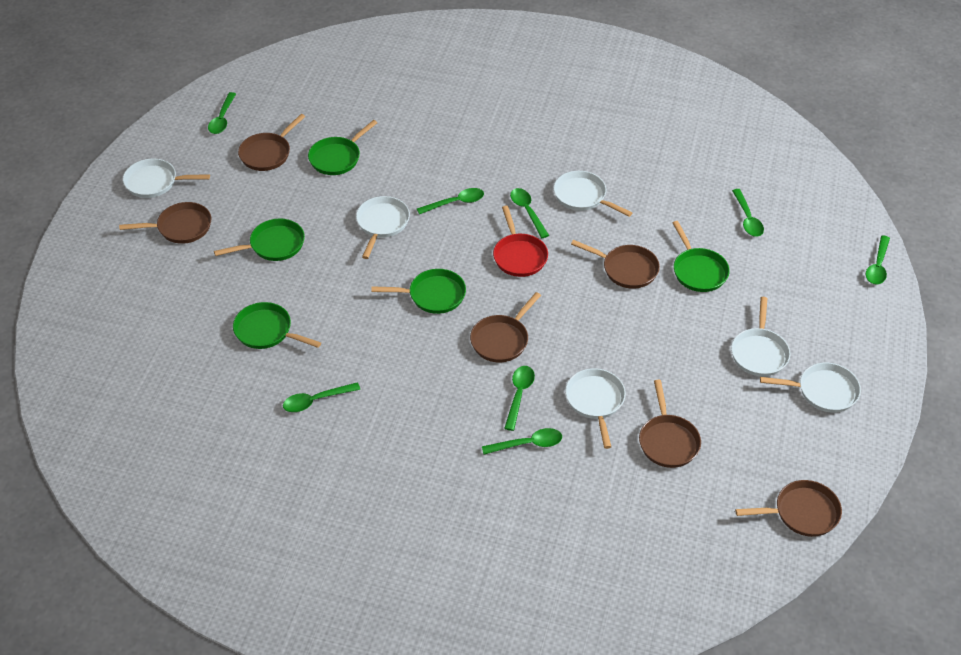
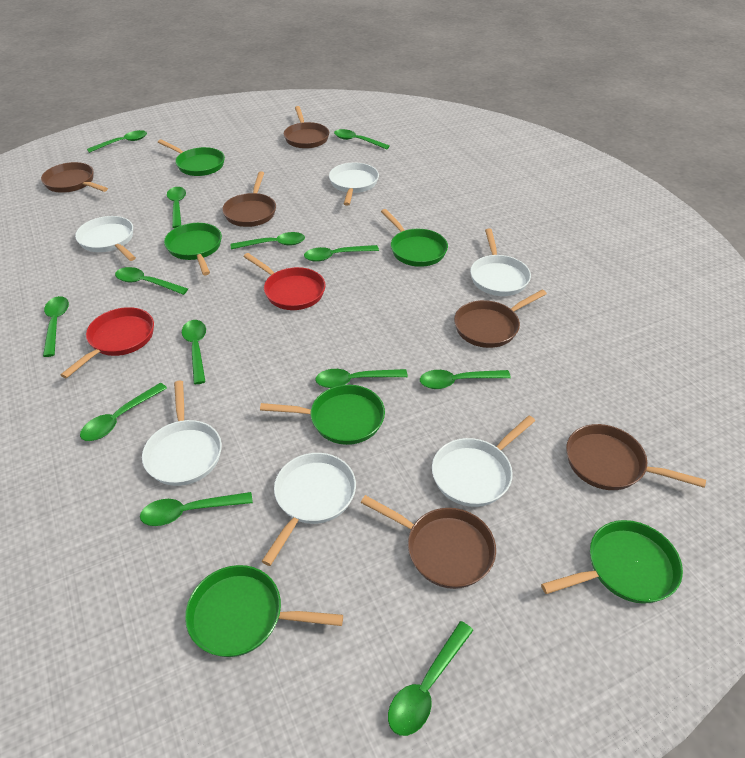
green pan: [214,219,305,261] [233,302,321,349] [308,120,377,175] [372,269,466,314] [673,221,730,292] = 5 -> [158,139,225,176] [164,223,222,275] [185,565,343,657] [260,385,385,445] [381,209,448,267] [541,520,683,604] = 6
green spoon: [208,92,236,134] [283,382,360,412] [417,188,484,214] [482,428,562,455] [504,366,535,431] [510,188,549,238] [732,189,764,237] [866,235,890,285] = 8 -> [43,296,69,357] [80,383,167,441] [87,130,147,153] [115,267,188,295] [140,492,253,526] [167,187,186,228] [182,320,206,384] [231,232,305,249] [304,245,379,262] [315,369,408,388] [334,129,390,150] [388,621,473,736] [420,370,511,389] = 13
red pan: [493,206,548,277] = 1 -> [61,307,154,378] [243,253,325,310] = 2

